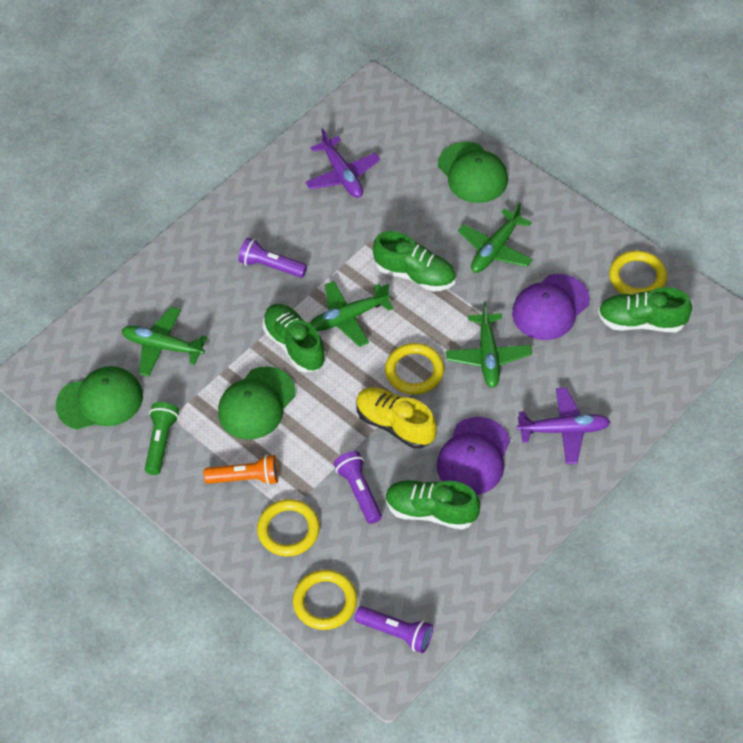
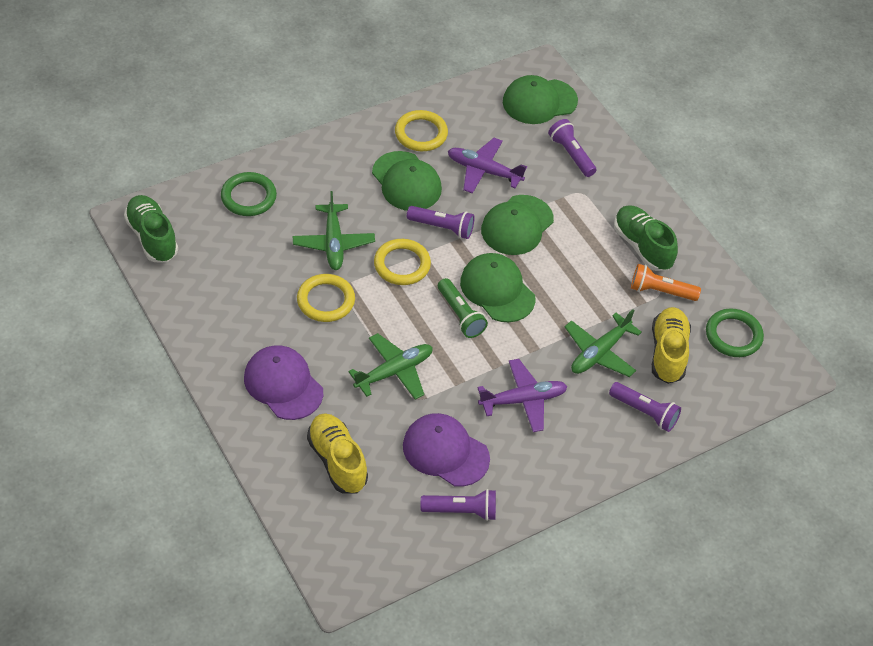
green cap: [56,366,143,430] [218,366,296,440] [438,142,508,203] = 3 -> [372,151,442,211] [460,253,536,322] [481,195,554,255] [503,75,578,124] = 4
green plane: [121,307,207,377] [309,281,393,347] [446,301,532,388] [458,202,533,273] = 4 -> [293,191,375,270] [348,333,433,400] [565,309,642,377] = 3
green ring: none = 0 -> [221,172,277,216] [706,309,764,357] = 2
green shoe: [263,304,326,373] [373,231,456,292] [386,480,480,529] [598,287,692,332] = 4 -> [124,195,178,262] [614,205,678,271] = 2
purple flashlight: [238,238,307,278] [334,451,382,524] [355,606,433,653] = 3 -> [407,206,474,239] [420,489,496,521] [548,119,596,177] [609,382,681,432] = 4
yellow ring: [257,499,320,556] [293,570,357,630] [385,343,444,394] [609,250,667,295] = 4 -> [297,274,355,322] [374,239,431,285] [395,110,448,151] = 3
yellow shoe: [356,388,437,449] = 1 -> [307,413,368,494] [652,307,691,384] = 2

